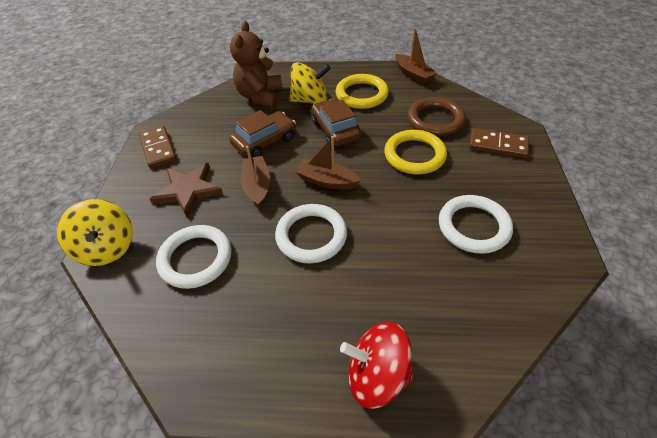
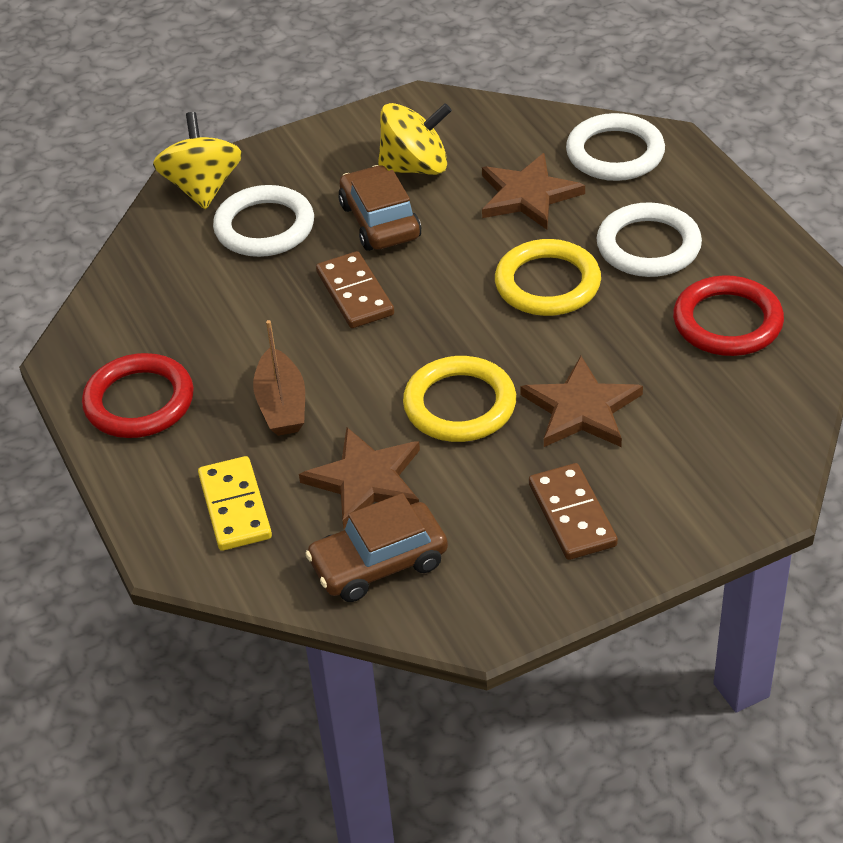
brown boat: [240,146,270,208] [295,136,361,190] [395,27,437,85] = 3 -> [253,320,305,436] = 1
brown ring: [407,97,466,137] = 1 -> none = 0
brown star: [150,163,223,217] = 1 -> [299,427,420,529] [482,153,585,230] [520,356,643,447] = 3
brown teddy bear: [230,21,283,108] = 1 -> none = 0
red ring: none = 0 -> [82,353,194,438] [673,275,784,356] = 2
red spinning top: [340,322,414,409] = 1 -> none = 0
yellow domino: none = 0 -> [198,456,272,551] = 1

